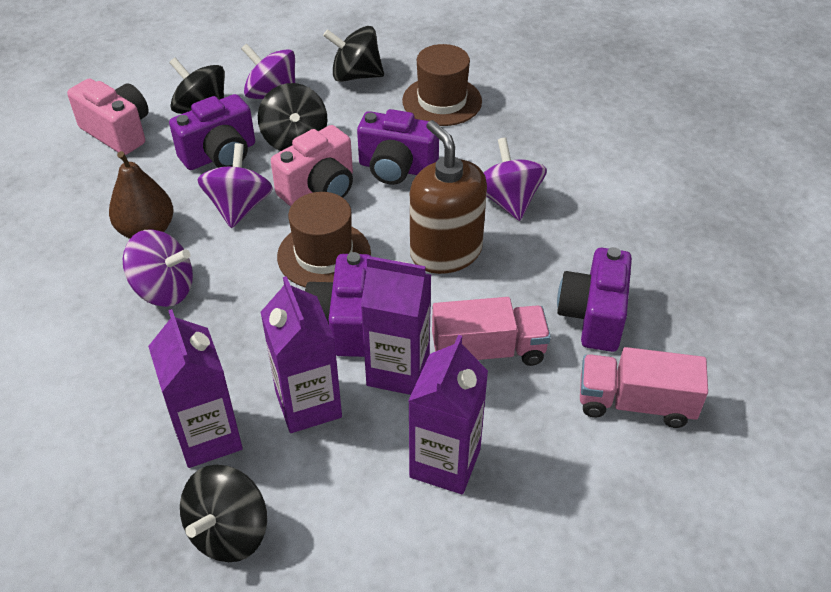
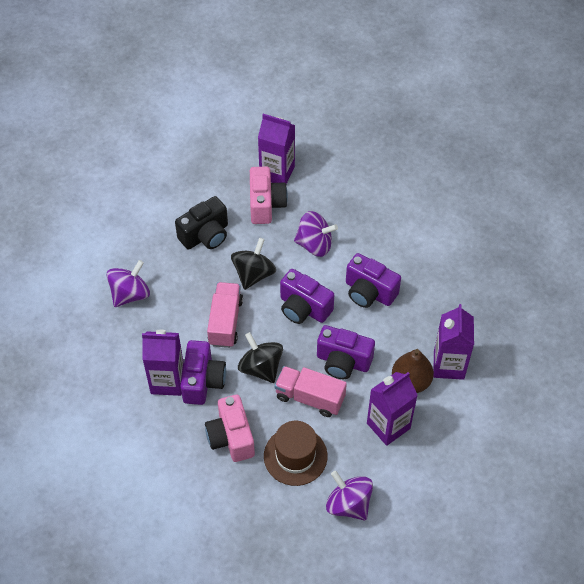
black camera: none = 0 -> [175,196,228,249] = 1
black spinning top: [169,58,225,114] [180,465,267,562] [258,83,328,151] [323,26,384,82] = 4 -> [231,238,276,290] [238,332,283,383] = 2
brown hat: [277,192,371,288] [402,44,482,126] = 2 -> [264,421,328,486] = 1
brown soap dispenser: [410,120,487,274] = 1 -> none = 0
purple spinning top: [123,229,193,307] [197,143,273,228] [241,43,295,99] [483,138,547,221] = 4 -> [106,260,150,307] [294,211,338,257] [326,471,373,521] = 3

